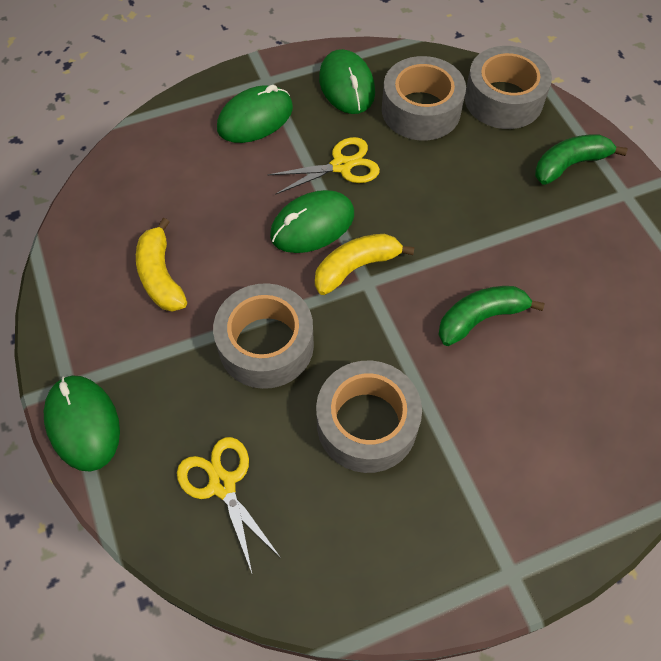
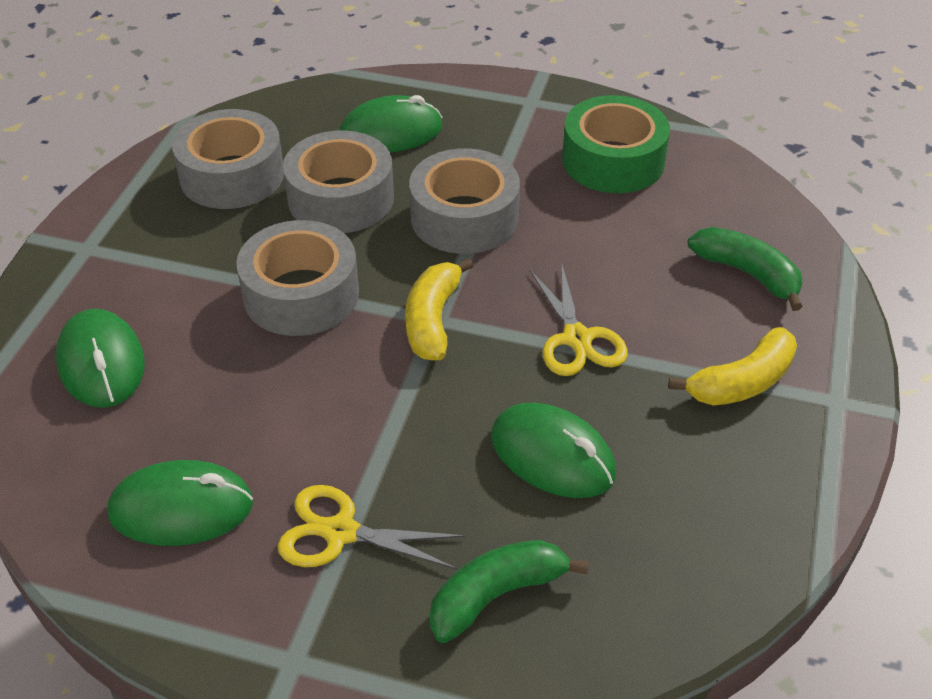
green tape: none = 0 -> [562,95,670,193] = 1

